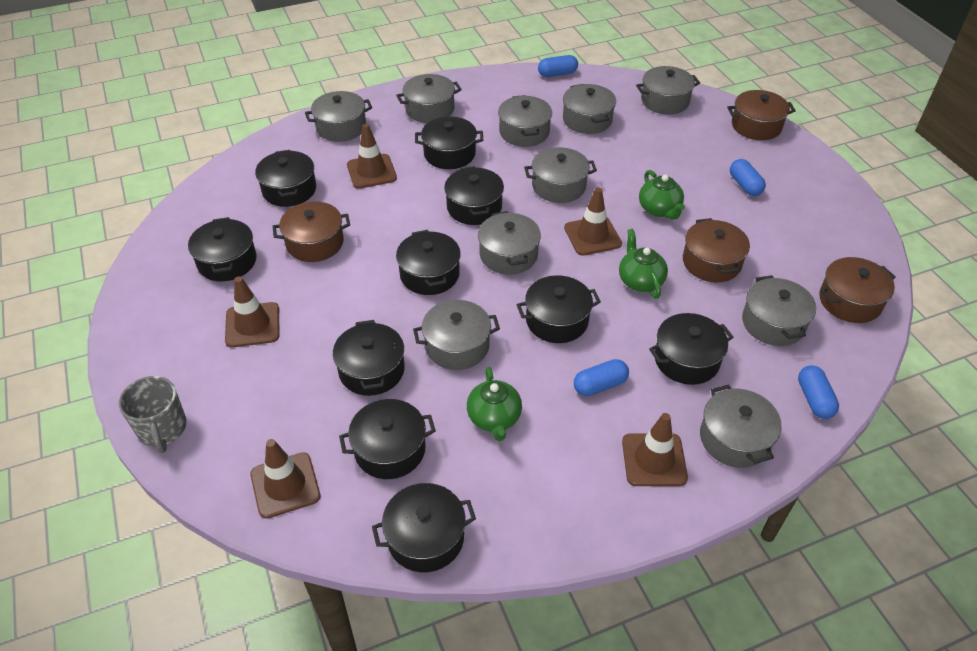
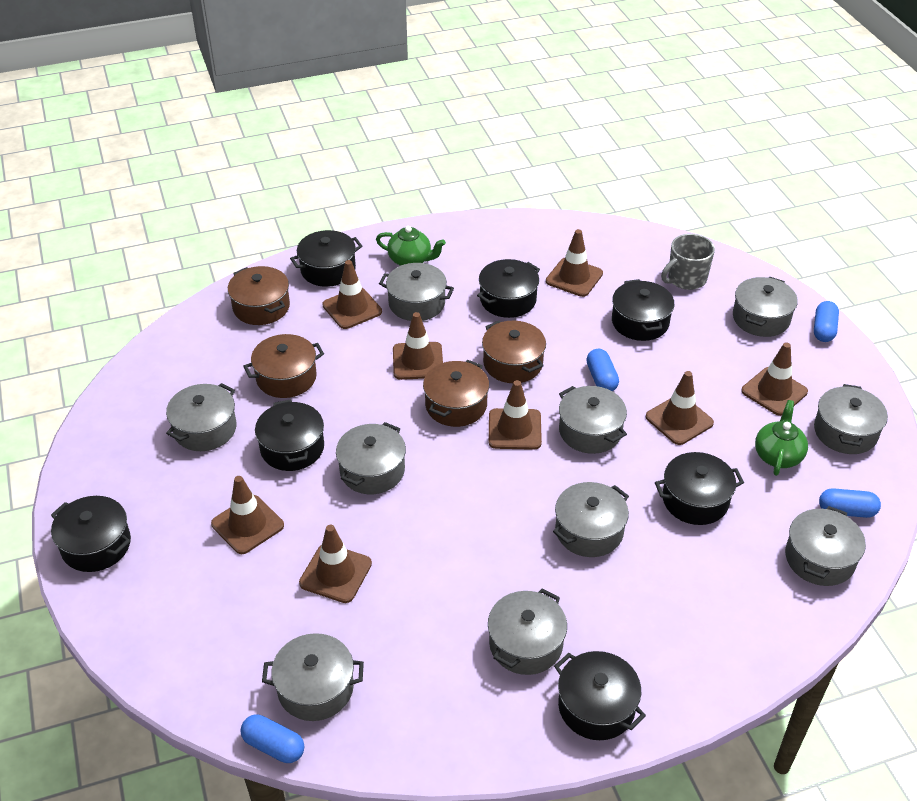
black pot: [188,217,257,281] [255,150,316,207] [333,320,405,396] [339,399,436,479] [372,483,476,572] [396,230,461,295] [415,116,483,169] [444,166,504,225] [517,275,601,343] [649,313,733,385] = 10 -> [51,496,131,572] [255,399,324,471] [290,230,362,287] [477,259,540,318] [554,651,646,740] [612,279,674,341] [655,452,744,525] = 7
brown traffic cone: [225,276,279,347] [250,439,321,519] [347,124,397,189] [564,187,622,256] [622,413,688,486] = 5 -> [211,476,284,554] [299,525,372,603] [322,260,382,329] [393,312,443,380] [489,380,542,450] [546,229,603,297] [646,371,714,445] [741,342,808,416] = 8
green teapot: [467,367,522,441] [619,229,668,299] [639,170,685,220] = 3 -> [376,226,446,266] [755,400,808,476] = 2

